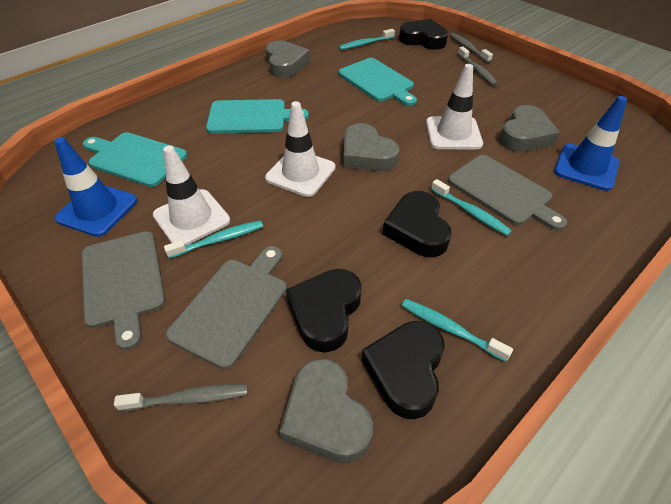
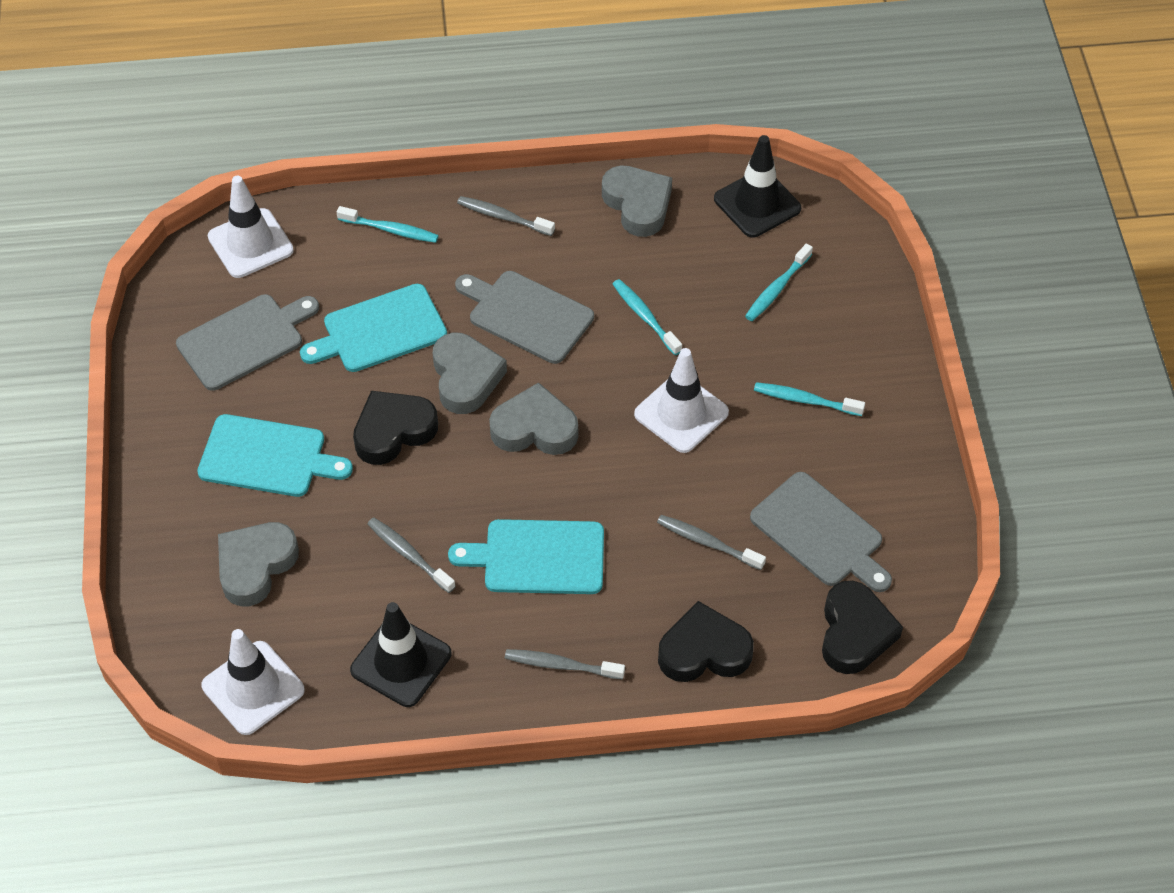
black heart: [286,269,362,353] [362,321,445,419] [383,191,452,257] [399,19,448,50] = 4 -> [353,391,438,465] [658,601,754,682] [822,581,903,674] = 3
black traffic cone: none = 0 -> [350,602,451,707] [714,135,801,238] = 2
blue traffic cone: [54,137,137,237] [554,96,627,191] = 2 -> none = 0
grey toothbrush: [114,384,248,411] [450,33,493,63] [458,47,498,86] = 3 -> [367,518,456,593] [457,196,555,236] [505,649,625,679] [657,515,766,570] = 4

